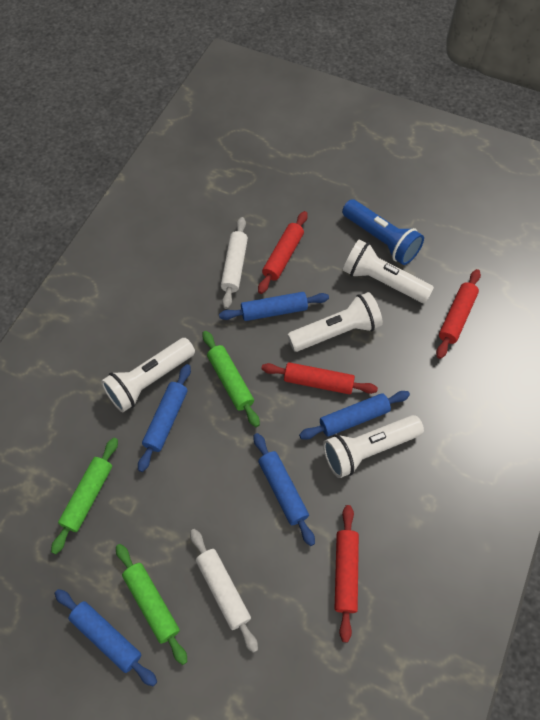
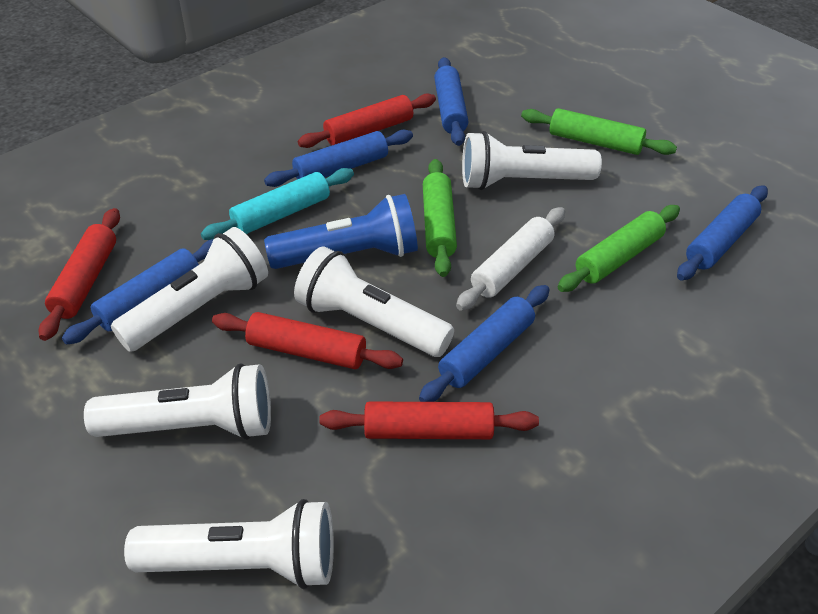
turquoise rolling pin: none = 0 -> [201,168,354,240] = 1
white flashlight: [101,338,195,412] [287,292,383,352] [323,415,424,478] [343,239,434,303] = 4 -> [84,363,271,440] [111,227,268,352] [124,499,334,589] [294,246,454,357] [462,131,602,190] = 5
white rolling pin: [190,529,258,653] [221,217,248,309] = 2 -> [456,207,565,311] = 1

